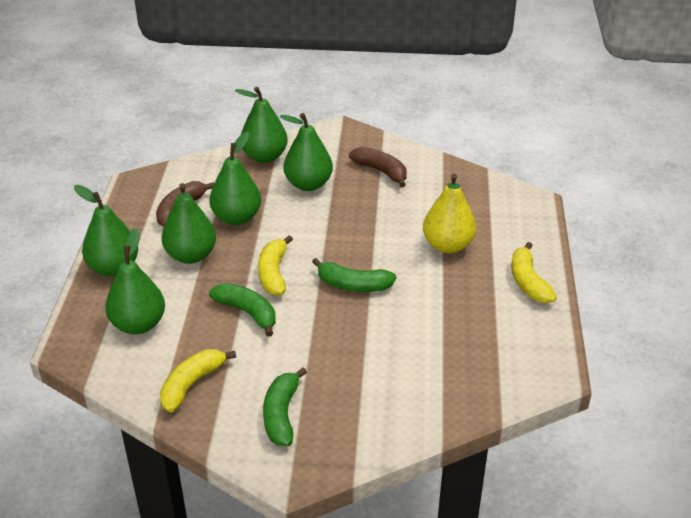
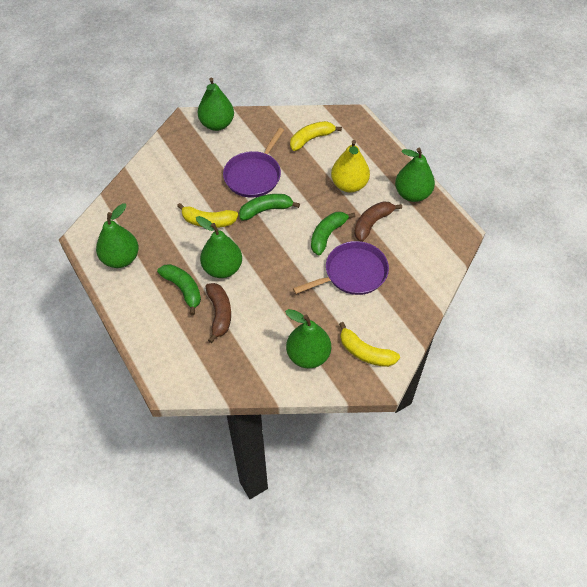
green pear: [74,185,138,276] [105,228,165,334] [161,183,216,264] [209,132,261,225] [235,87,288,163] [280,113,333,191] = 6 -> [96,203,139,268] [196,216,242,278] [198,77,234,131] [285,309,331,369] [395,148,435,202] = 5
purple pan: none = 0 -> [223,128,284,198] [293,241,389,295] = 2

